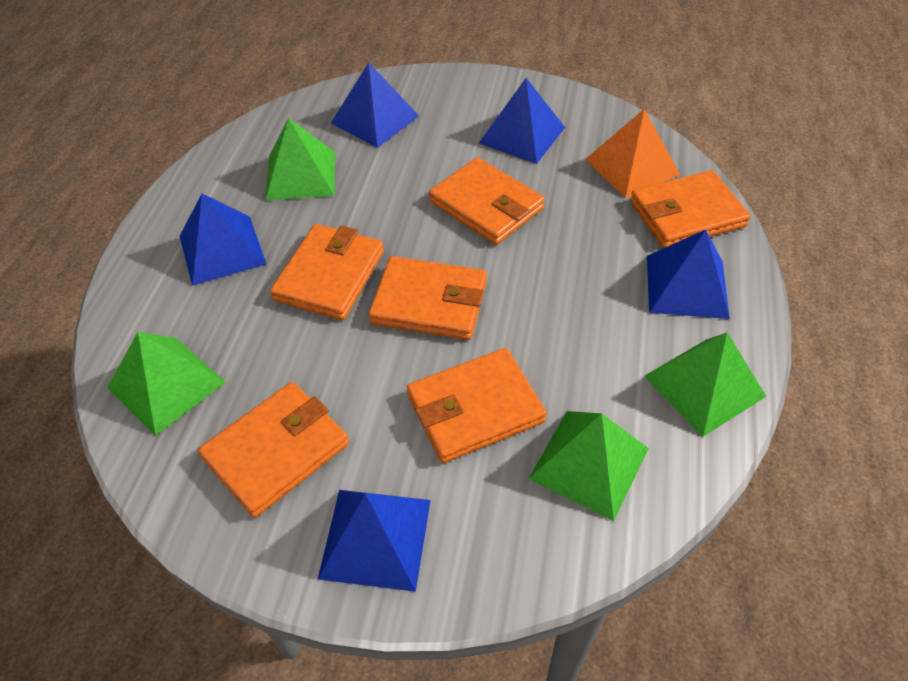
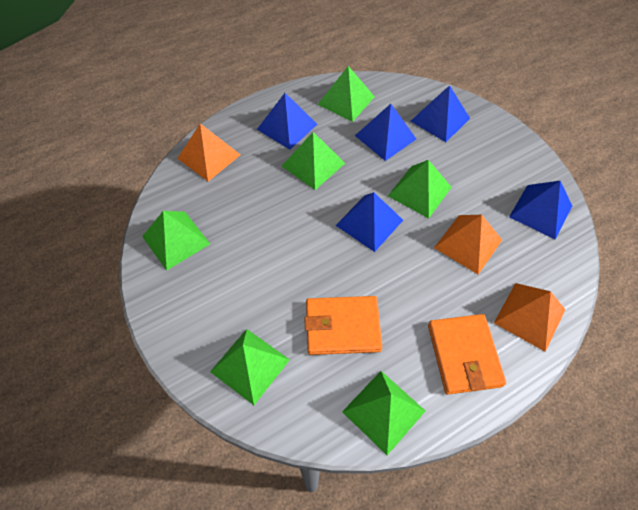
green pyramid: [107,332,226,436] [265,118,335,201] [528,411,649,521] [644,332,766,437] = 4 -> [142,211,210,271] [210,329,290,405] [282,132,345,190] [317,66,375,122] [342,371,425,455] [388,160,452,218] = 6
orange pyramid: [585,109,680,198] = 1 -> [177,124,241,181] [434,215,502,274] [494,283,566,352] = 3
orange wallet: [198,382,349,518] [270,224,384,320] [369,256,487,340] [407,348,547,463] [429,157,545,245] [630,170,751,248] = 6 -> [304,296,382,355] [428,314,506,395] = 2

